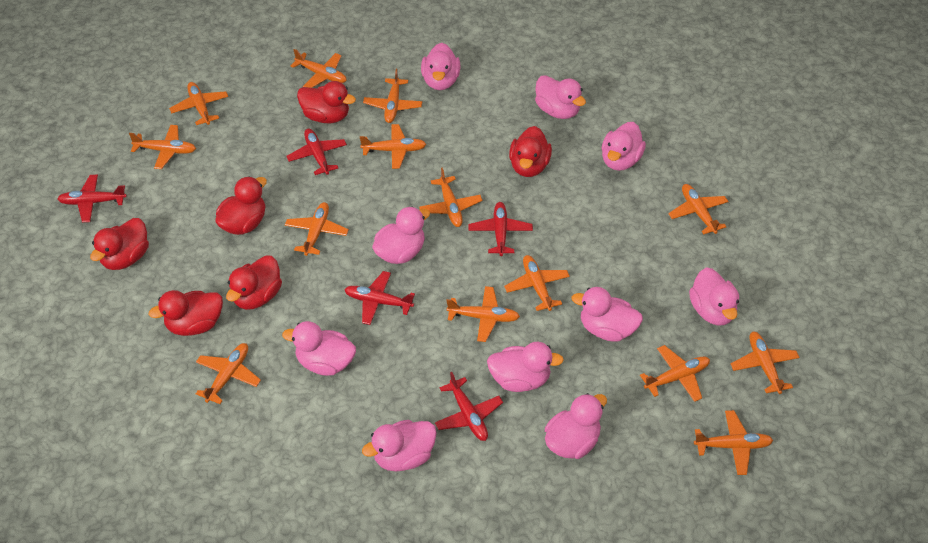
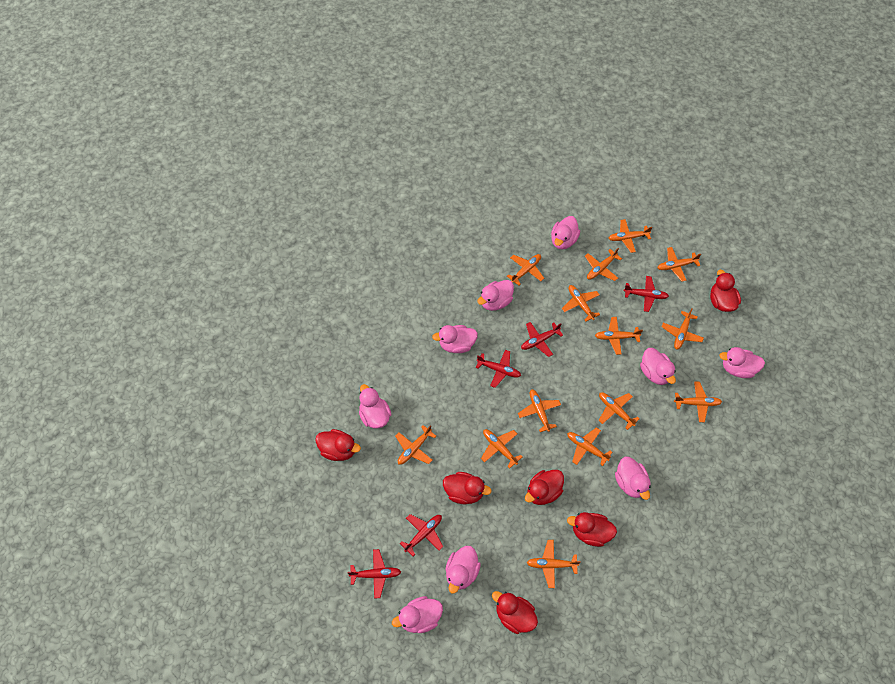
pink duck: [282,321,356,376] [362,420,437,471] [372,206,430,264] [421,43,460,90] [487,342,564,392] [535,75,586,119] [545,393,607,459] [571,287,643,341] [602,122,646,171] [689,267,739,325] = 10 -> [359,384,392,428] [392,596,443,633] [432,325,478,353] [446,546,481,594] [477,280,514,311] [551,216,580,249] [615,457,651,500] [640,348,676,385] [719,347,765,378] = 9

